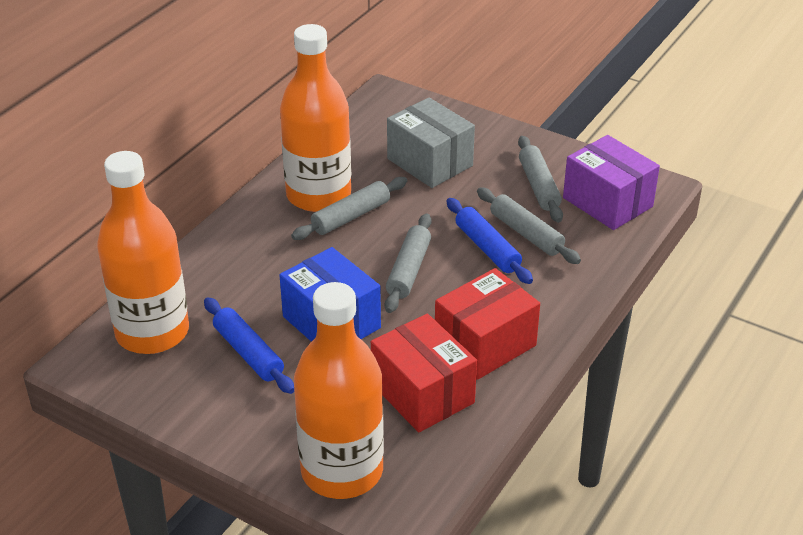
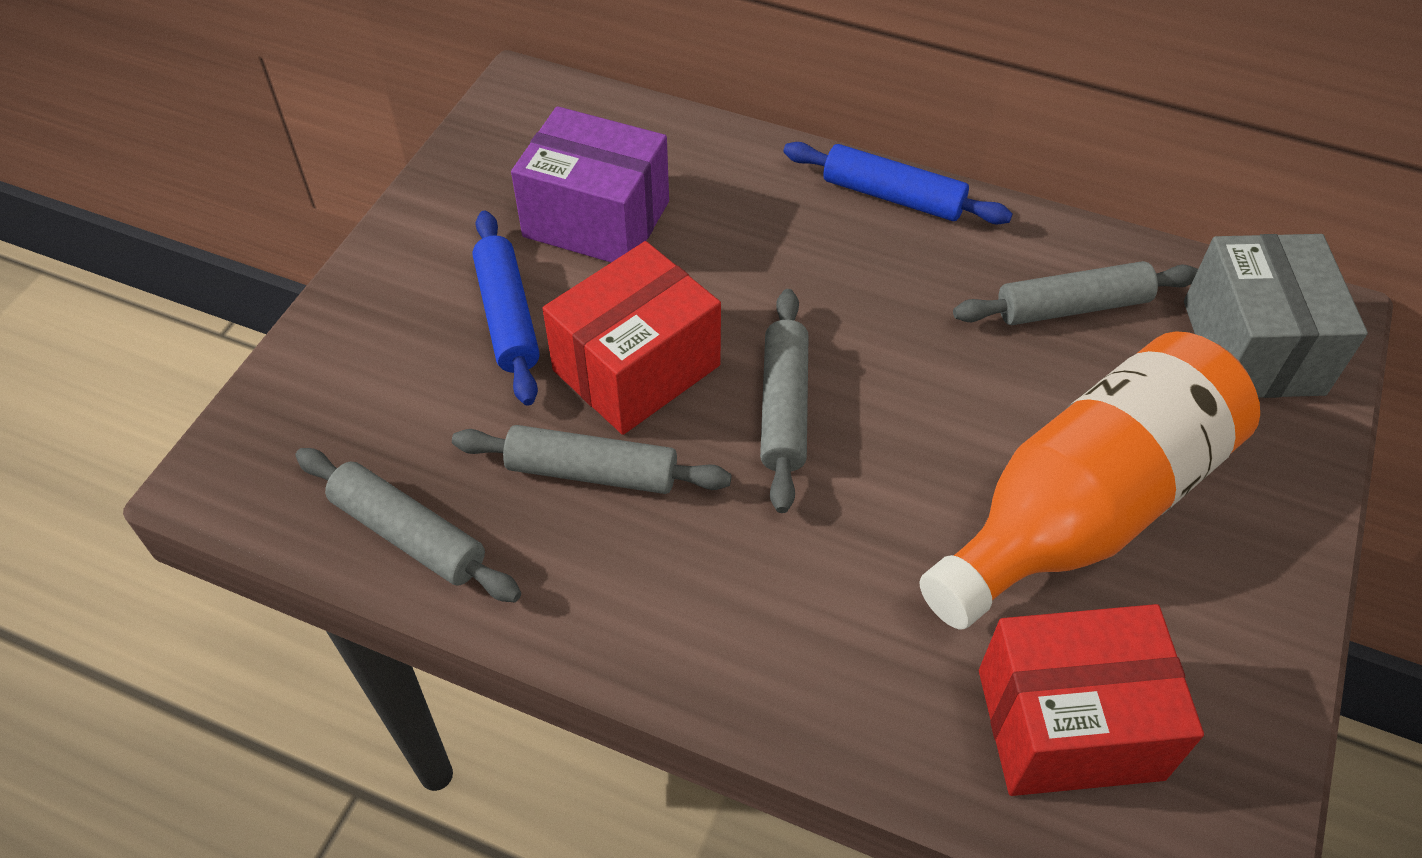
blue box: [280,247,381,342] = 1 -> none = 0
orange bottle: [97,151,189,354] [280,24,351,212] [294,282,384,499] = 3 -> [919,331,1260,629] = 1

